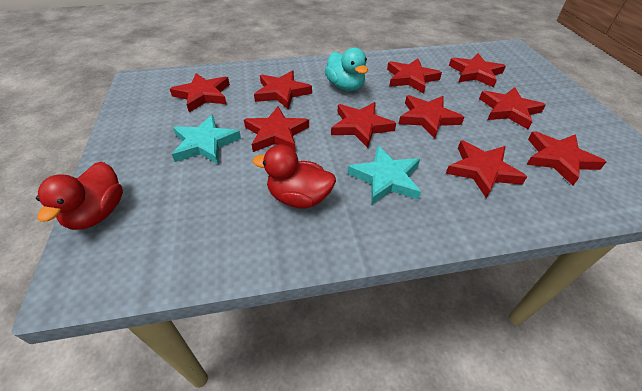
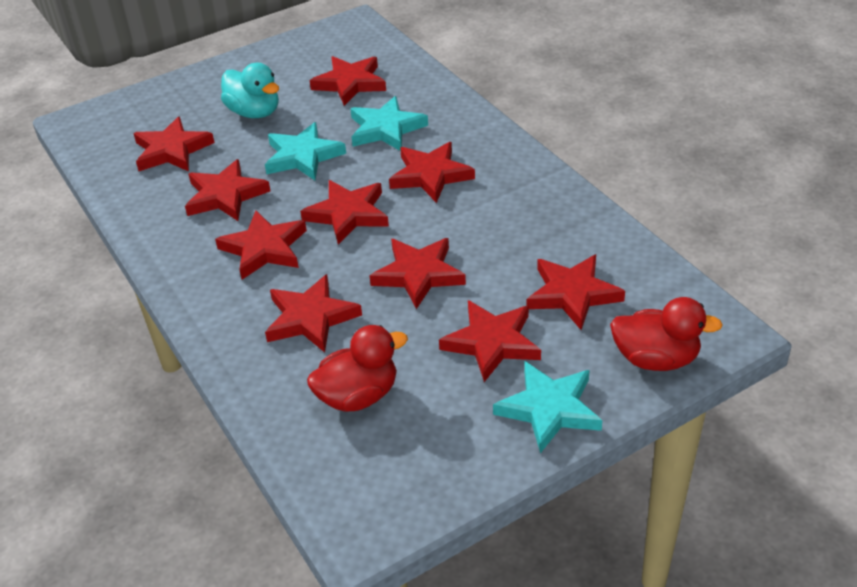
turquoise star: [172,115,241,164] [348,146,421,204] = 2 -> [265,122,346,180] [350,96,428,151] [493,361,602,453] = 3

